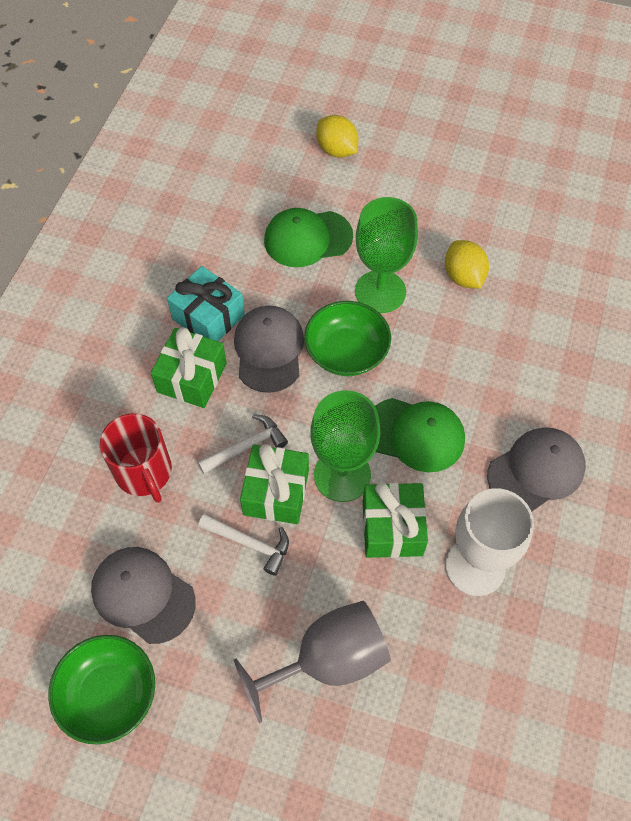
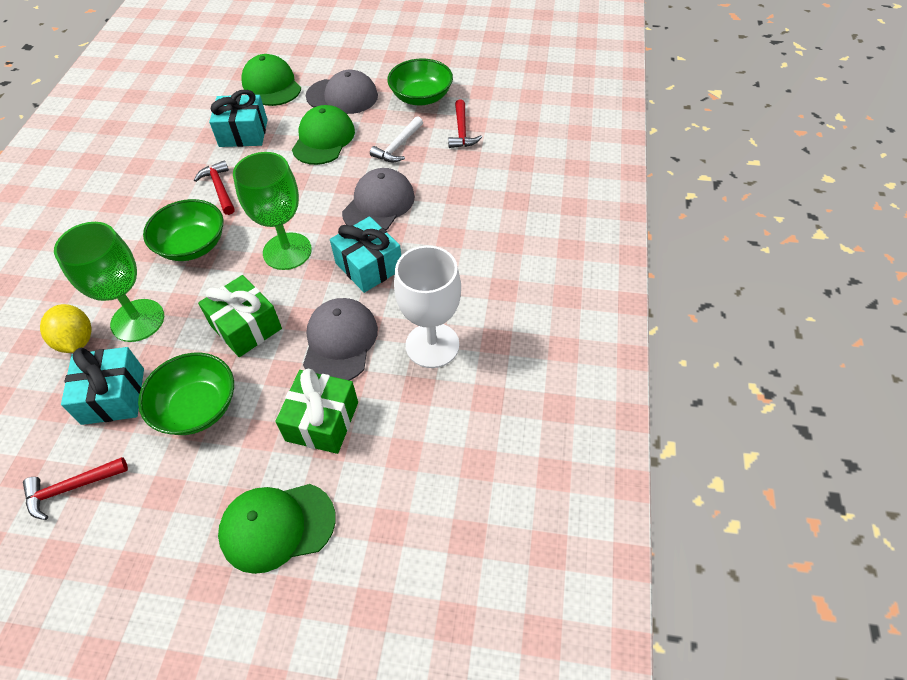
green bowl: [48,635,155,745] [304,301,391,376] = 2 -> [138,353,234,435] [143,199,224,261] [387,58,453,105] = 3
green cap: [264,208,353,267] [375,398,465,472] = 2 -> [218,484,336,574] [241,54,301,106] [292,105,355,165] = 3
green gift: [151,327,227,408] [240,444,309,524] [363,482,428,558] = 3 -> [198,275,282,357] [276,369,358,454] = 2
grey goblet: [234,601,391,723] = 1 -> none = 0
red hammer: none = 0 -> [23,457,128,520] [194,160,235,215] [448,99,482,148] = 3
red mug: [100,413,172,503] = 1 -> none = 0
turquoise gift: [167,266,245,341] = 1 -> [61,347,144,425] [209,90,268,147] [330,216,401,293] = 3
white hammer: [198,414,288,474] [198,514,289,576] = 2 -> [370,116,423,162] = 1
yellow lemon: [316,115,358,158] [445,240,489,289] = 2 -> [40,304,92,353] = 1

